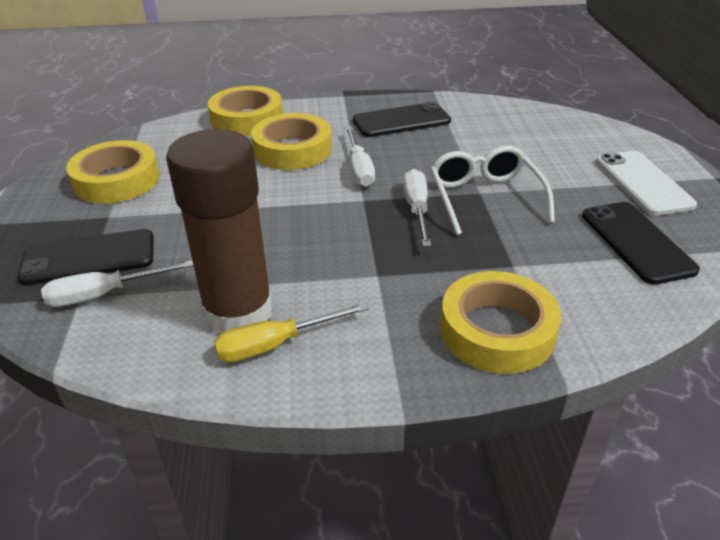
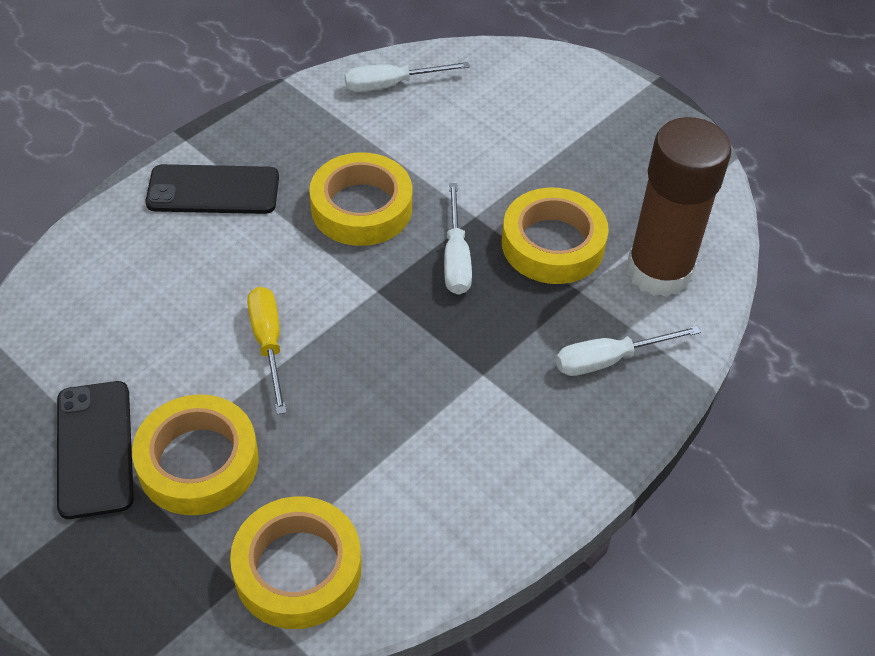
black phone: [17,229,154,285] [353,102,451,137] [582,202,700,285] = 3 -> [57,381,134,519] [146,164,279,214] = 2
white glasses: [430,146,555,235] = 1 -> none = 0
white phone: [596,151,697,215] = 1 -> none = 0

